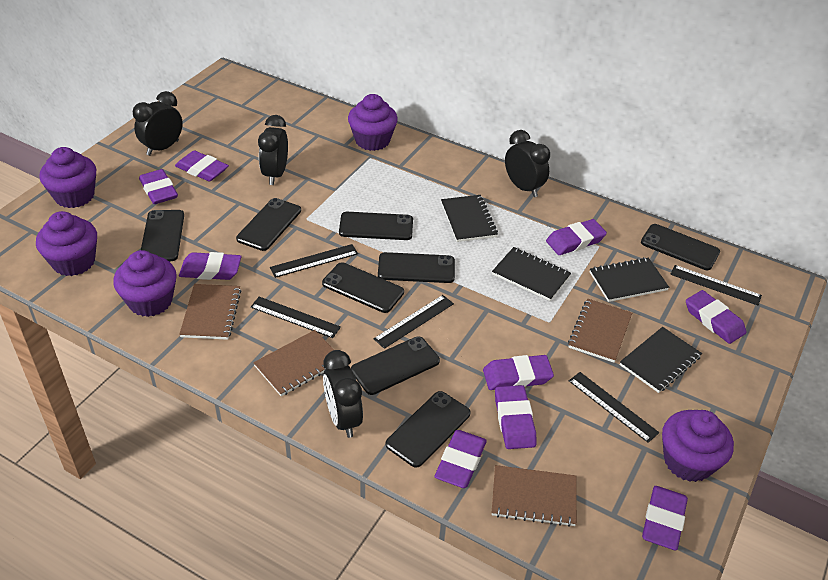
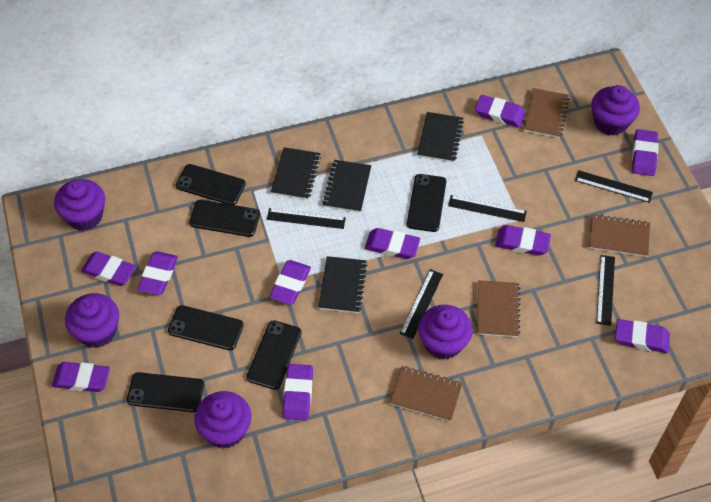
black clock: [133,91,183,156] [258,115,288,185] [323,350,363,438] [505,130,550,197] = 4 -> none = 0
black phone: [141,210,184,261] [236,198,301,251] [322,262,404,313] [339,212,413,240] [351,336,440,395] [378,252,455,283] [386,391,470,468] [641,224,720,270] = 8 -> [127,372,204,412] [168,305,244,350] [176,164,246,205] [189,200,260,237] [247,320,301,390] [407,174,446,232] = 6
purple eraser: [139,169,178,204] [175,150,229,181] [179,252,241,280] [435,430,487,488] [483,355,554,390] [495,385,537,449] [546,219,607,255] [642,486,688,550] [686,290,746,344] = 9 -> [52,362,110,392] [81,251,136,286] [137,251,178,295] [269,260,311,305] [283,364,313,421] [365,228,420,259] [475,95,526,128] [495,225,551,256] [615,319,670,353] [632,129,659,176] = 10

